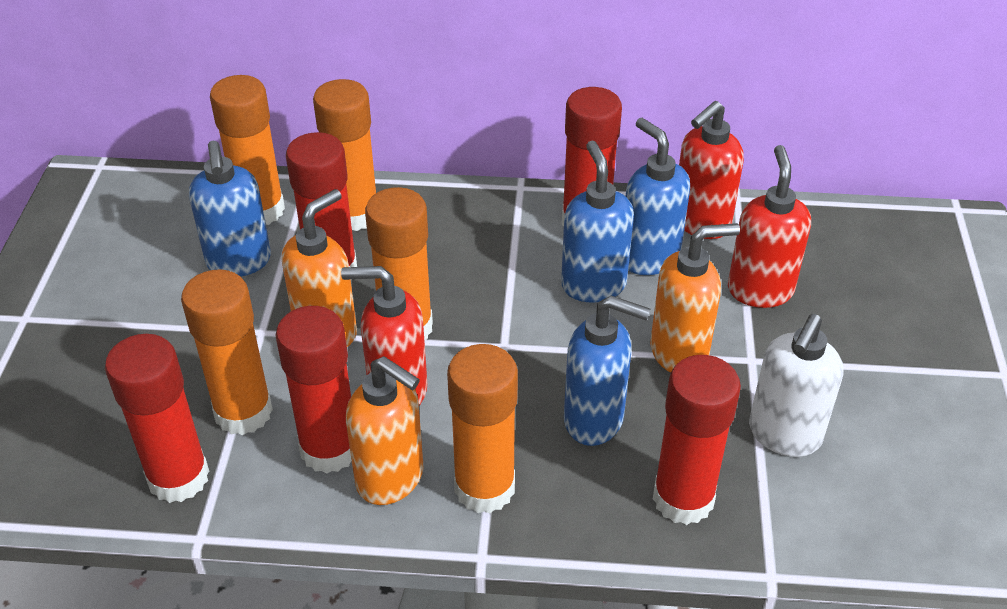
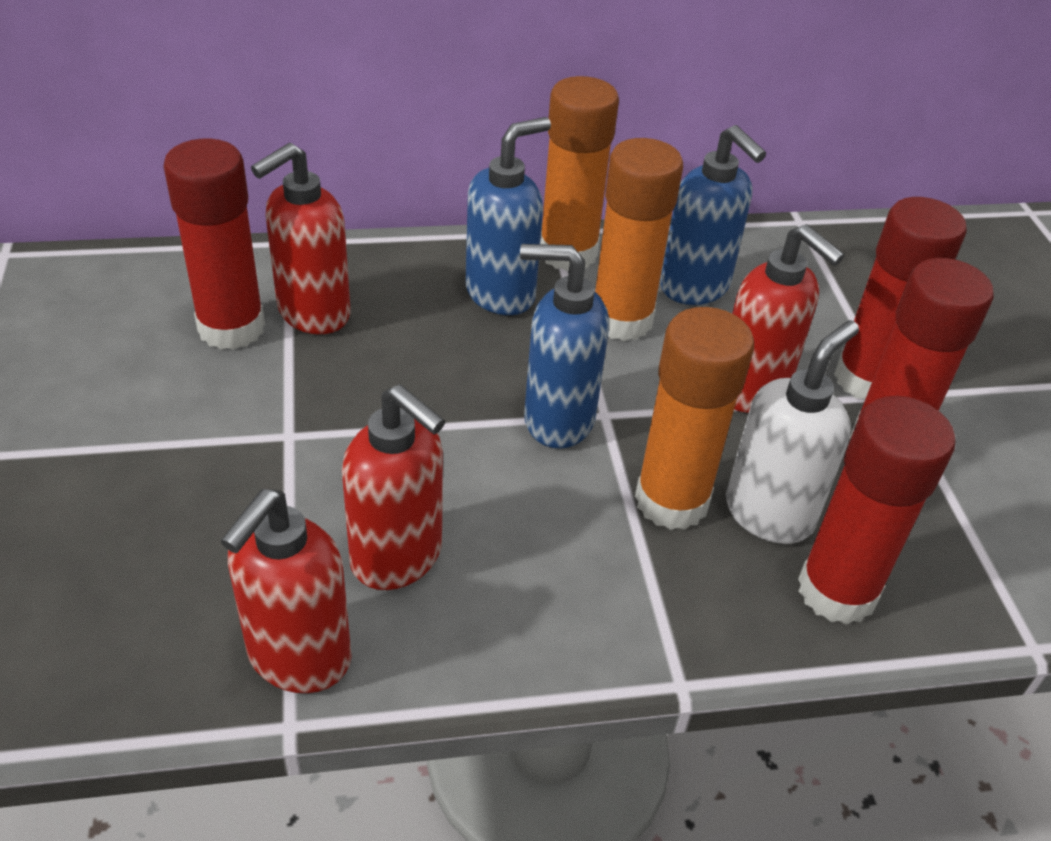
blue soap dispenser: [189,140,271,277] [561,141,634,303] [564,296,650,446] [626,118,690,275] = 4 -> [465,117,551,315] [520,244,609,449] [661,125,766,305] = 3
orange glue stick: [181,269,273,435] [210,75,285,225] [313,79,376,231] [365,187,433,340] [447,344,518,513] = 5 -> [540,76,619,271] [595,138,683,341] [635,307,754,530] = 3
orange soap dispenser: [282,189,357,347] [346,356,423,505] [650,223,740,372] = 3 -> none = 0
red glue stick: [105,334,209,503] [276,306,352,474] [286,132,357,280] [562,87,622,226] [653,355,741,525] = 5 -> [163,139,265,350] [798,396,956,625] [834,197,967,400] [850,258,994,439] = 4
red soap dispenser: [341,266,427,406] [679,101,744,239] [728,145,811,308] = 3 -> [221,489,352,693] [251,143,351,334] [342,384,445,590] [732,224,845,413] = 4

